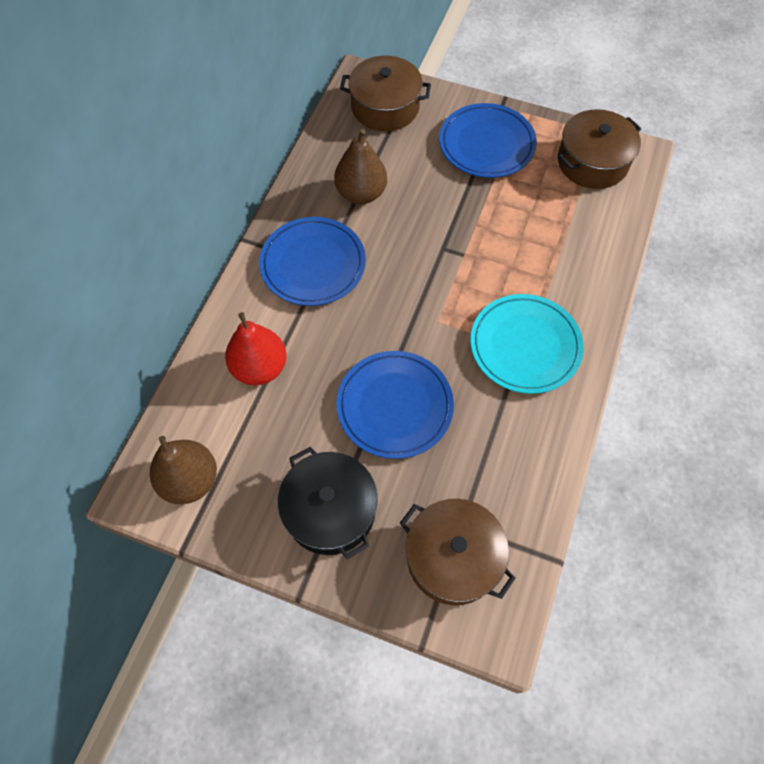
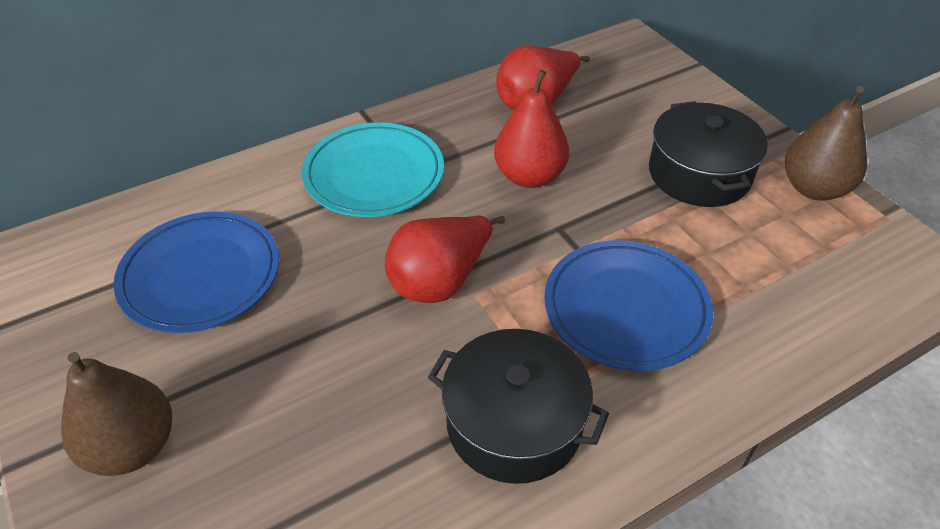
black pot: [278,447,378,559] = 1 -> [428,329,609,484] [649,101,768,207] = 2
blue plate: [259,217,366,306] [337,351,454,459] [439,103,537,178] = 3 -> [113,212,279,333] [544,240,713,371] = 2
brown pot: [340,55,431,131] [400,499,516,605] [558,109,642,189] = 3 -> none = 0
red pear: [225,312,286,385] = 1 -> [385,215,506,303] [494,70,569,188] [496,46,590,110] = 3

